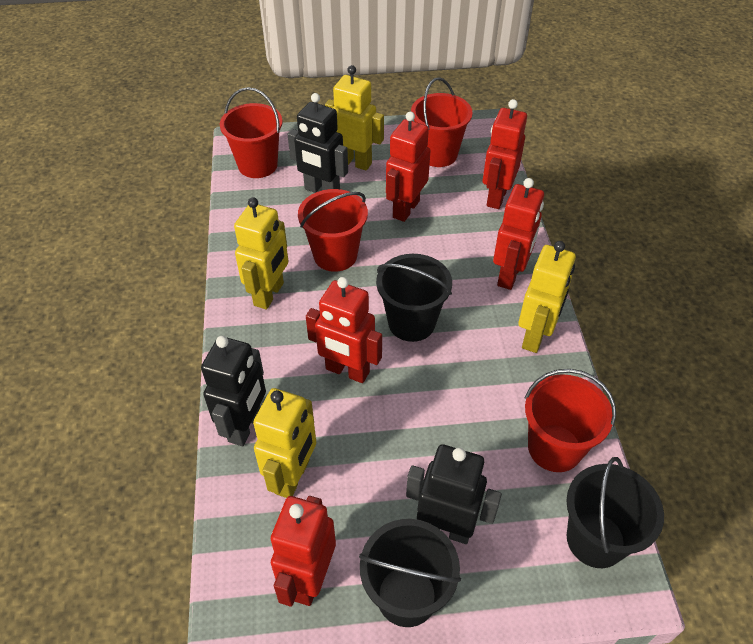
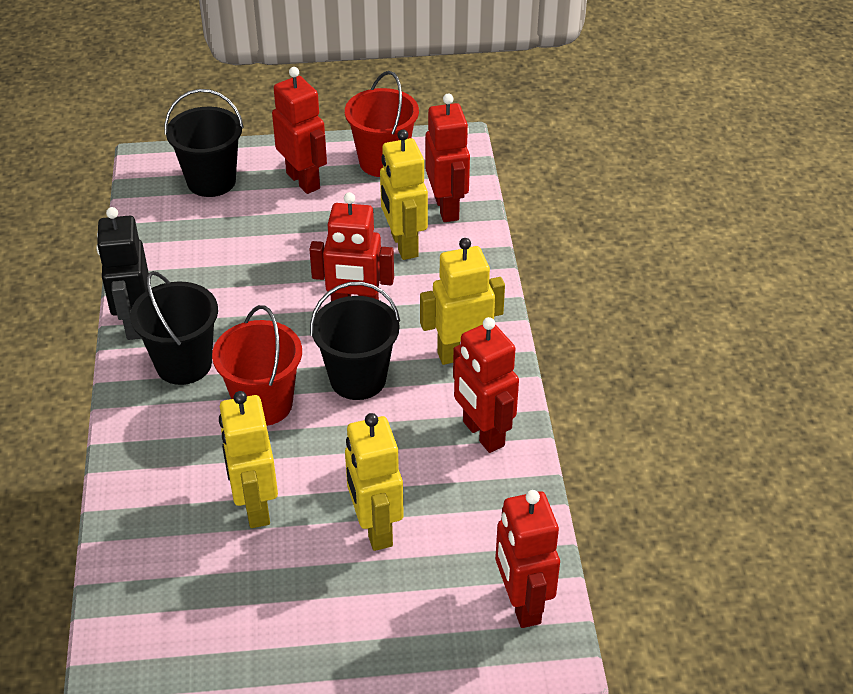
black robot: [201,336,266,446] [287,93,348,193] [406,444,502,544] = 3 -> [96,207,149,340] = 1
red bucket: [220,87,283,178] [298,189,368,272] [411,77,473,167] [525,369,616,472] = 4 -> [212,305,302,426] [345,71,419,177] = 2

